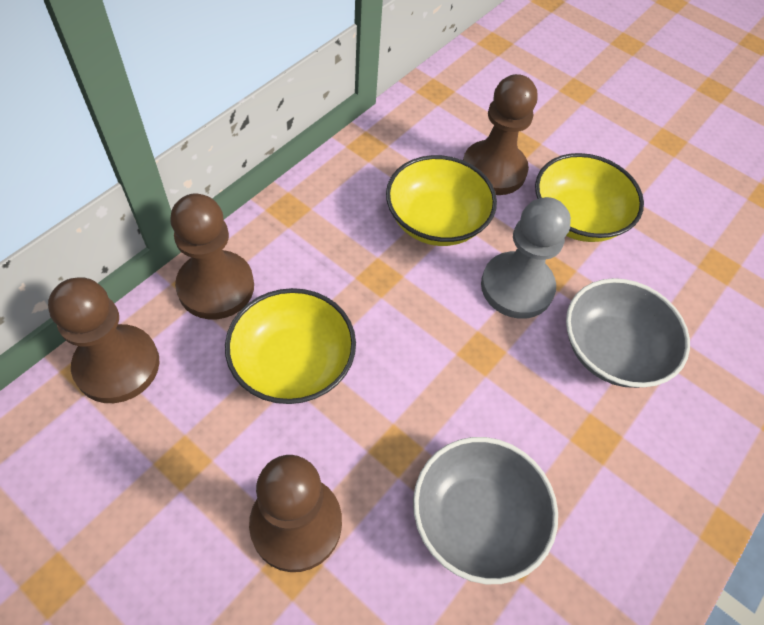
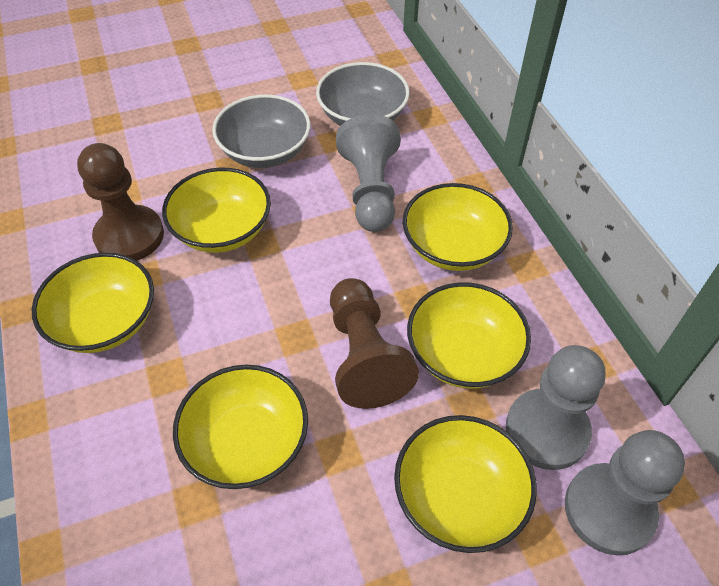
brown pawn: [48,277,159,403] [170,194,254,319] [249,455,342,572] [463,74,537,195] = 4 -> [77,143,164,261] [330,278,419,409] = 2
grey pawn: [481,197,571,319] = 1 -> [336,114,401,232] [506,345,606,470] [565,430,685,556] = 3
yellow bowl: [225,288,356,404] [386,155,497,246] [535,153,644,242] = 3 -> [32,253,154,353] [162,167,271,253] [173,365,308,489] [394,415,537,553] [403,183,513,271] [407,282,531,389] = 6

